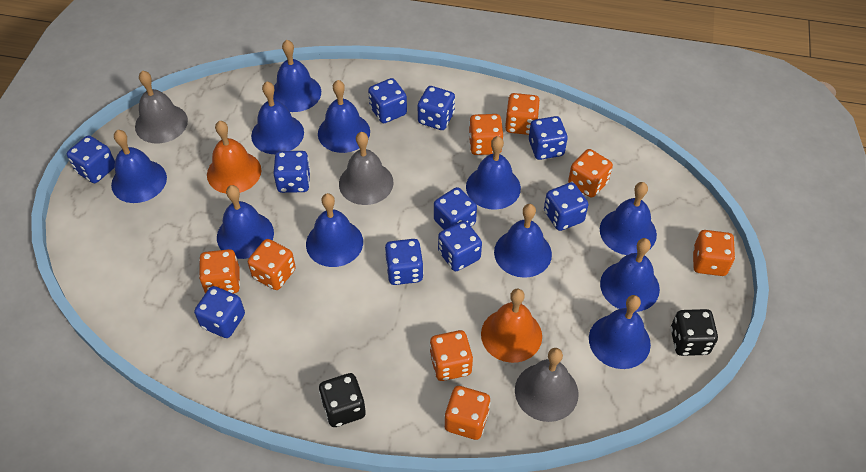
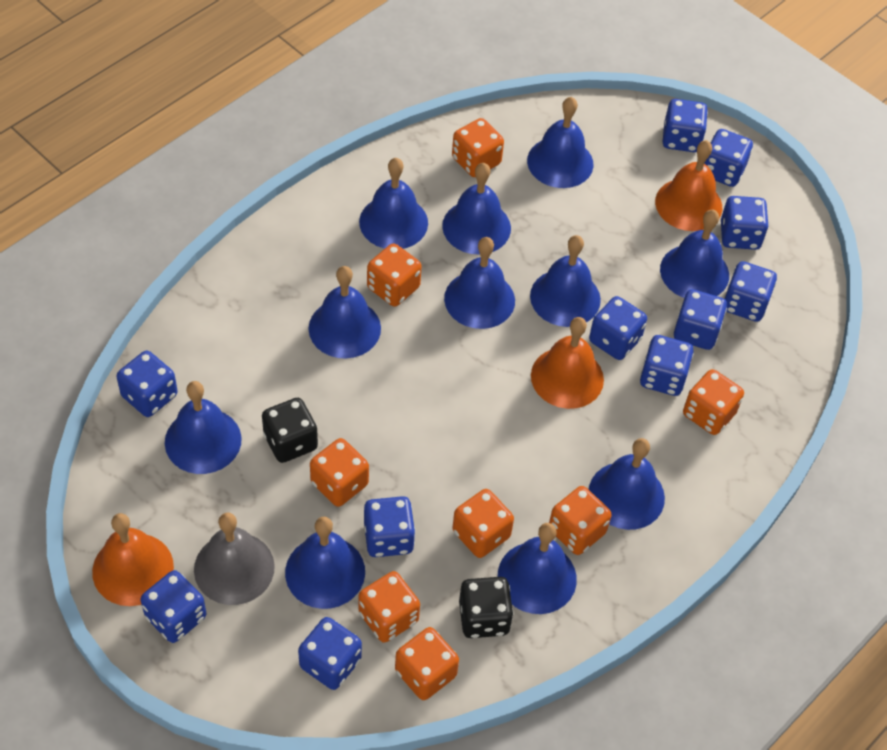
blue dice: [67,135,115,183] [194,286,245,338] [273,151,311,193] [368,78,407,123] [385,239,424,285] [418,86,455,130] [434,187,477,230] [438,221,482,271] [529,116,568,160] [544,182,588,231] = 10 -> [117,351,178,417] [141,570,206,643] [298,617,362,690] [364,496,415,557] [589,296,647,360] [640,335,694,396] [663,99,708,152] [674,289,727,350] [704,129,753,187] [721,196,769,250] [724,261,777,322] = 11
grey bell: [135,71,188,143] [339,132,393,205] [515,348,579,422] = 3 -> [194,512,275,605] = 1
orange bell: [207,121,261,193] [481,289,542,363] = 2 -> [92,513,174,606] [531,317,604,409] [655,140,722,231] = 3

